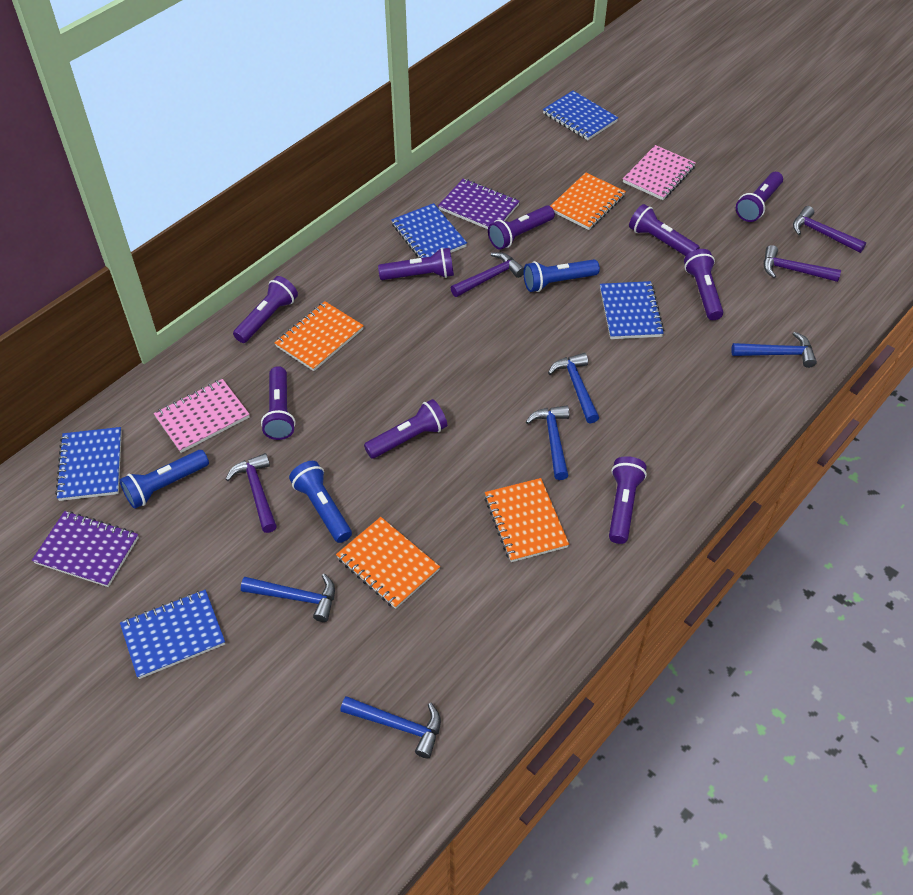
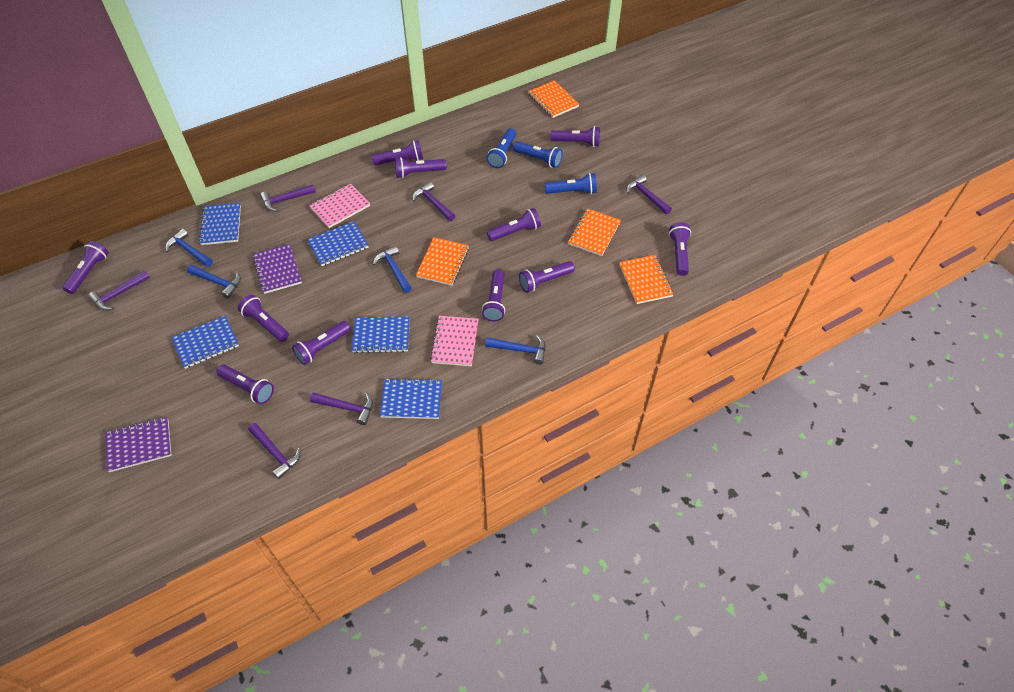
blue hammer: [241,573,335,622] [340,696,441,759] [526,405,570,480] [548,353,599,423] [731,331,817,368] = 5 -> [165,229,213,267] [187,265,241,299] [373,246,412,293] [485,335,546,365] = 4
purple flashlight: [233,276,298,343] [261,366,295,440] [364,399,447,459] [378,248,454,280] [488,205,555,250] [609,456,647,544] [629,204,700,256] [684,249,723,320] [736,172,783,222] = 9 -> [62,241,109,294] [217,365,274,404] [238,295,289,342] [292,321,351,365] [372,140,423,165] [395,157,446,178] [482,270,505,321] [487,208,541,241] [519,261,575,293] [551,126,600,147] [669,222,691,276] = 11
purple hammer: [225,453,277,533] [451,252,524,297] [764,245,841,282] [793,206,866,253] = 4 -> [88,270,150,311] [248,423,300,479] [260,184,316,212] [310,392,373,425] [413,182,455,221] [627,175,672,215] = 6

